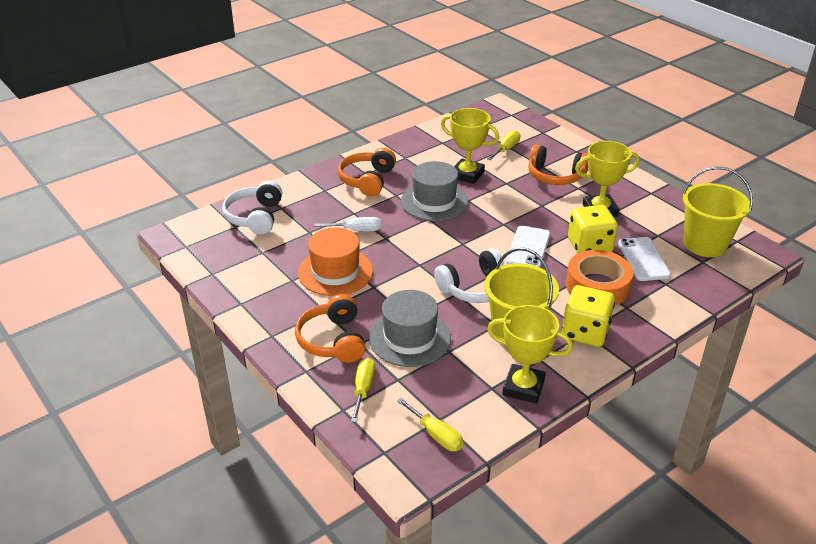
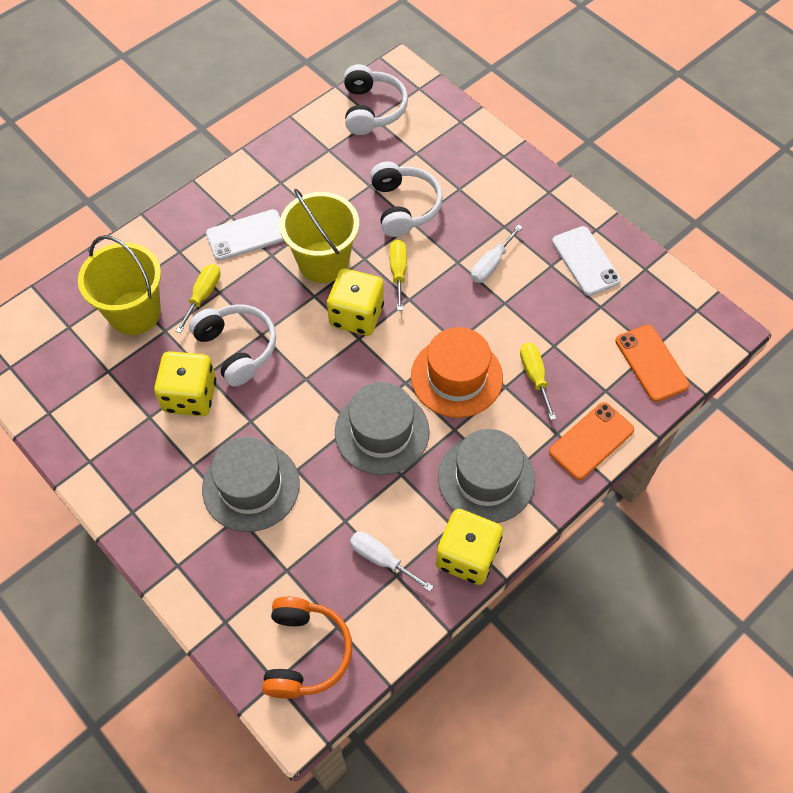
grey hat: [369,290,451,367] [401,161,468,221] = 2 -> [202,437,300,532] [335,382,429,475] [438,429,535,523] = 3
orange headphones: [295,294,366,363] [338,148,396,196] [528,144,588,185] = 3 -> [262,597,352,699] = 1
orange phone: none = 0 -> [549,402,634,480] [615,325,690,402] = 2
orange tape: [566,250,634,306] = 1 -> none = 0
white headphones: [222,181,282,234] [434,249,504,303] = 2 -> [189,304,276,387] [344,64,408,135] [370,161,443,237] = 3
white screwdriver: [314,217,381,231] = 1 -> [350,532,434,592] [471,225,523,283] = 2
yellow dice: [562,285,615,347] [568,205,618,254] = 2 -> [154,351,216,416] [327,268,384,336] [436,509,503,585] = 3
yellow trophy: [441,108,499,184] [487,305,573,404] [575,141,640,217] = 3 -> none = 0

